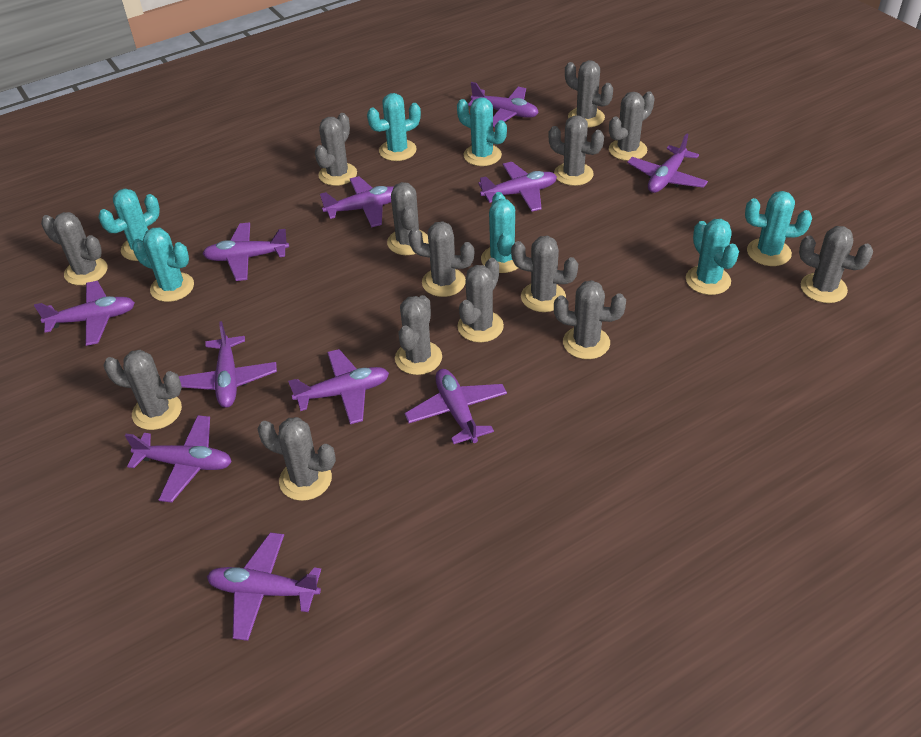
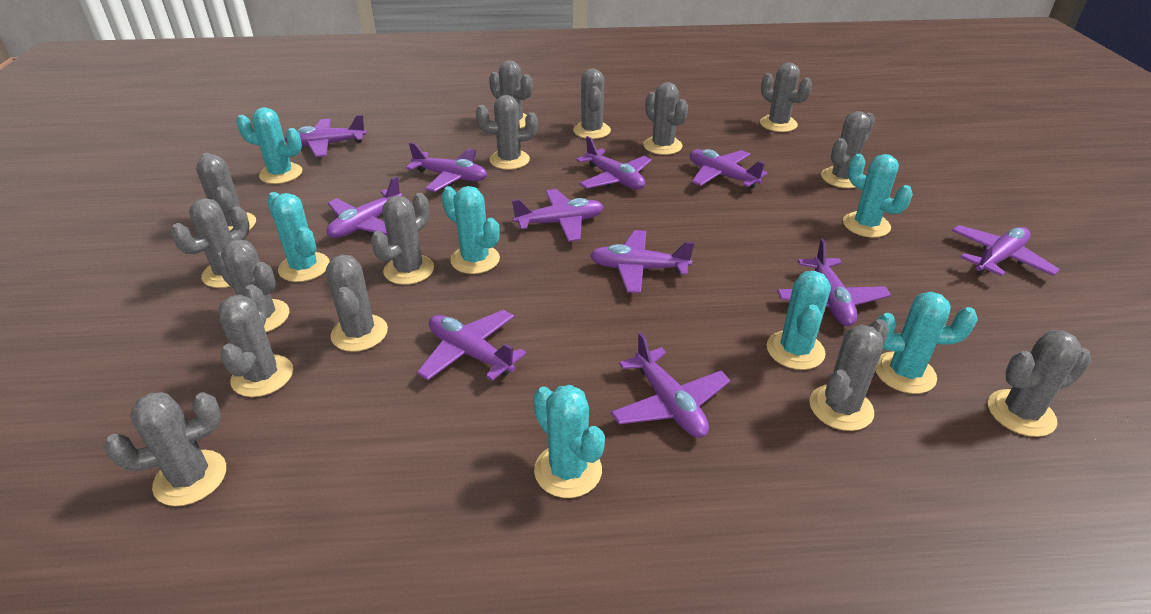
grey cactus: [41,212,107,285] [103,350,182,430] [257,417,336,501] [315,113,357,186] [387,182,428,255] [395,295,442,375] [408,221,474,297] [457,258,504,343] [511,236,578,312] [548,115,604,186] [554,280,626,359] [565,60,613,127] [609,91,655,161] [799,226,873,303] = 14 -> [105,392,226,506] [171,198,249,288] [196,153,256,231] [215,239,289,332] [219,285,293,397] [326,255,388,352] [371,193,434,285] [476,95,538,170] [489,60,532,128] [573,69,611,139] [643,82,688,155] [760,63,812,132] [809,319,889,431] [821,111,875,188] [988,330,1092,437] = 15

